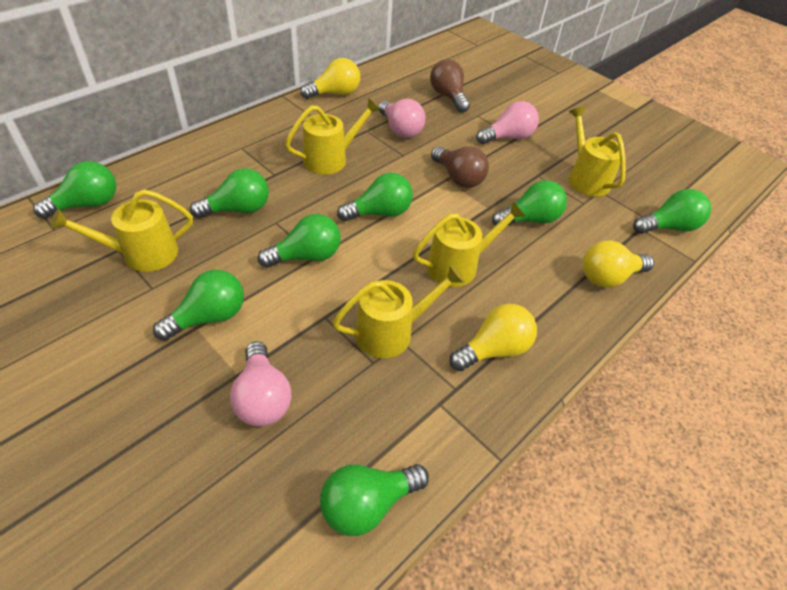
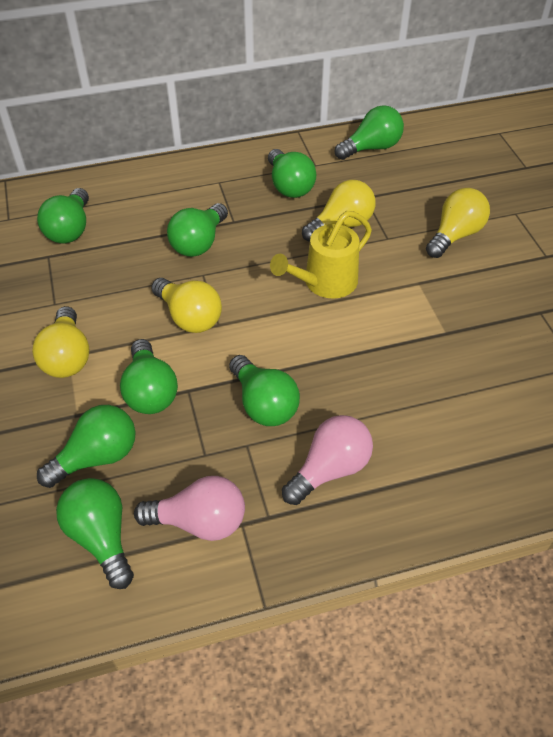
brown light bulb: [430,59,470,112] [431,146,489,188] = 2 -> none = 0
pink light bulb: [230,341,292,426] [379,99,425,138] [476,101,539,144] = 3 -> [134,476,245,541] [282,415,373,505] = 2
yellow light bulb: [300,58,360,99] [449,304,537,371] [583,240,654,287] = 3 -> [32,306,90,378] [151,278,222,333] [302,180,375,242] [426,188,490,258] = 4
yellow watering can: [50,189,193,272] [285,98,380,175] [333,265,465,358] [413,202,525,287] [569,106,626,197] = 5 -> [270,211,372,299] = 1

